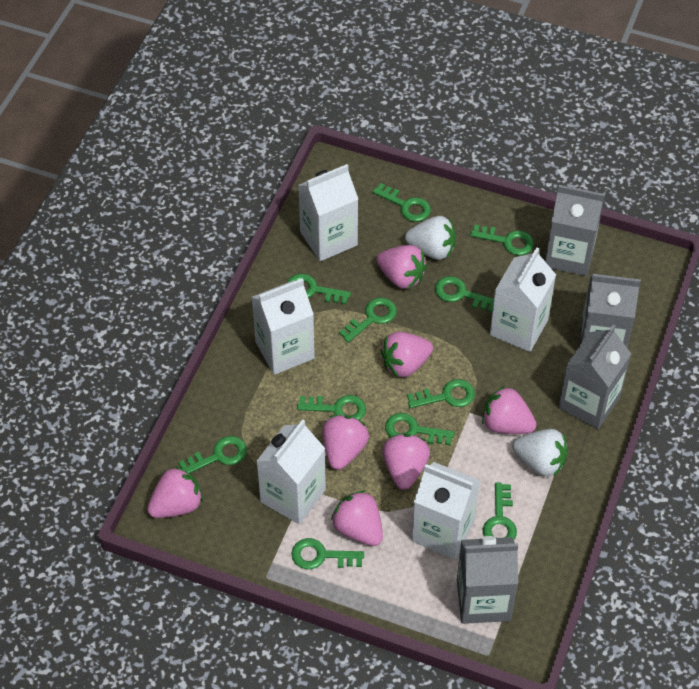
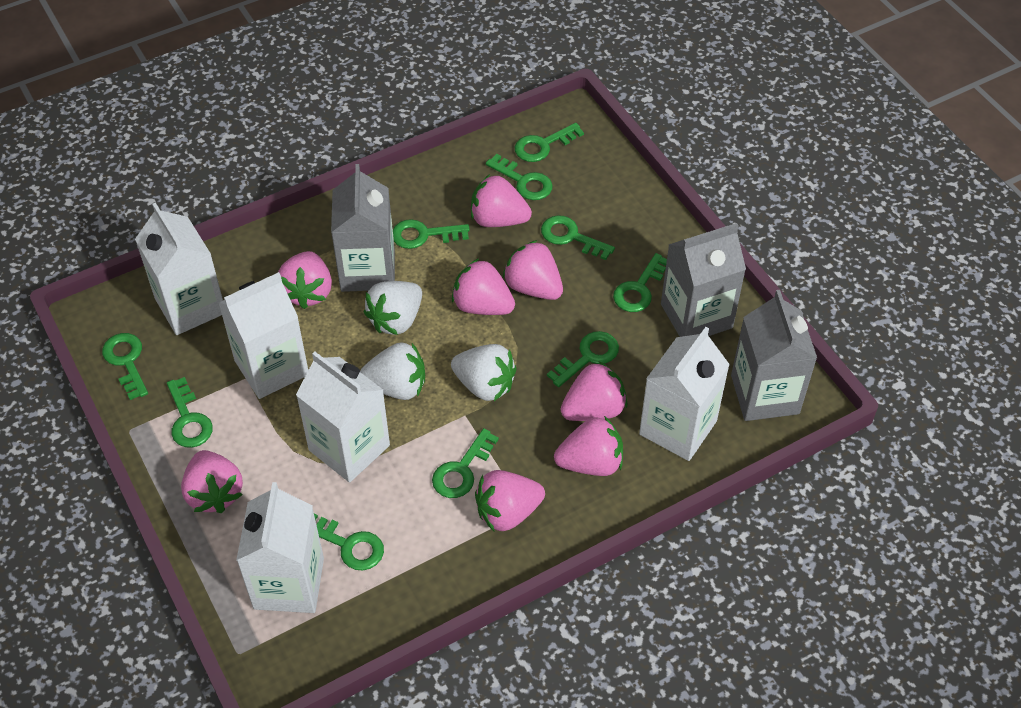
green key: [179,436,247,473] [287,274,351,305] [291,538,364,569] [297,395,366,420] [339,298,397,343] [373,183,431,222] [385,413,454,445] [407,379,475,408] [435,276,494,312] [470,224,534,256] [483,483,517,540] = 11 -> [102,333,148,400] [167,377,213,448] [314,514,384,571] [393,219,470,249] [432,428,499,498] [486,154,553,200] [515,123,584,162] [541,215,615,260] [547,331,619,387] [613,253,667,312] = 10
grey carton: [457,536,518,624] [545,185,604,276] [558,325,631,429] [580,274,641,347] = 4 -> [331,164,395,292] [661,223,746,337] [731,290,817,421] = 3
pink strawberry: [147,466,203,518] [322,415,369,470] [331,490,383,546] [377,245,427,289] [381,332,433,377] [382,434,430,490] [482,386,537,434] = 7 -> [181,450,243,513] [278,251,332,309] [452,258,515,315] [471,174,532,227] [475,470,545,531] [503,240,563,300] [554,416,623,476] [561,361,628,421] = 8
white strawberry: [405,216,456,260] [513,429,568,477] = 2 -> [360,342,425,400] [364,281,422,335] [451,344,517,401] = 3

